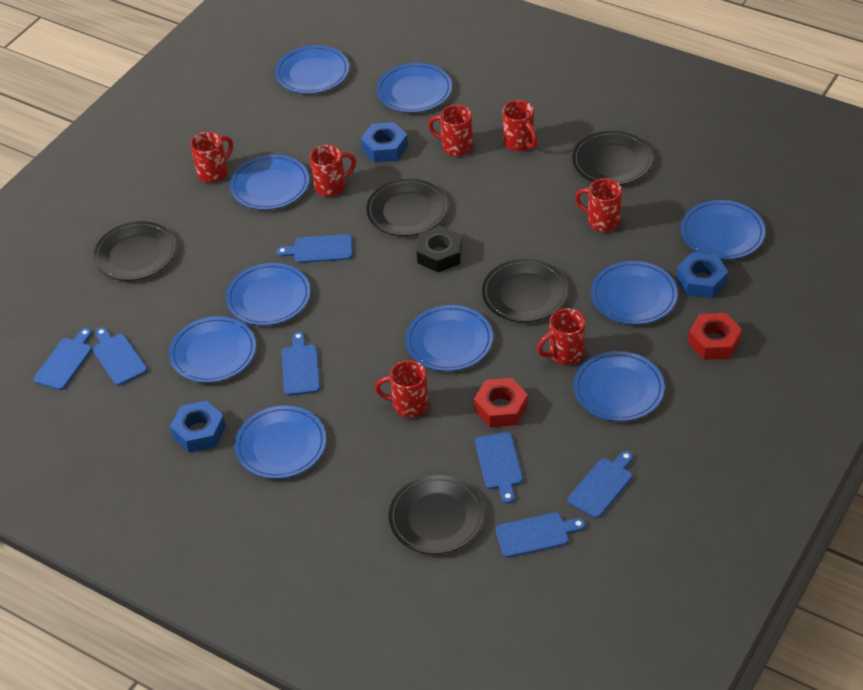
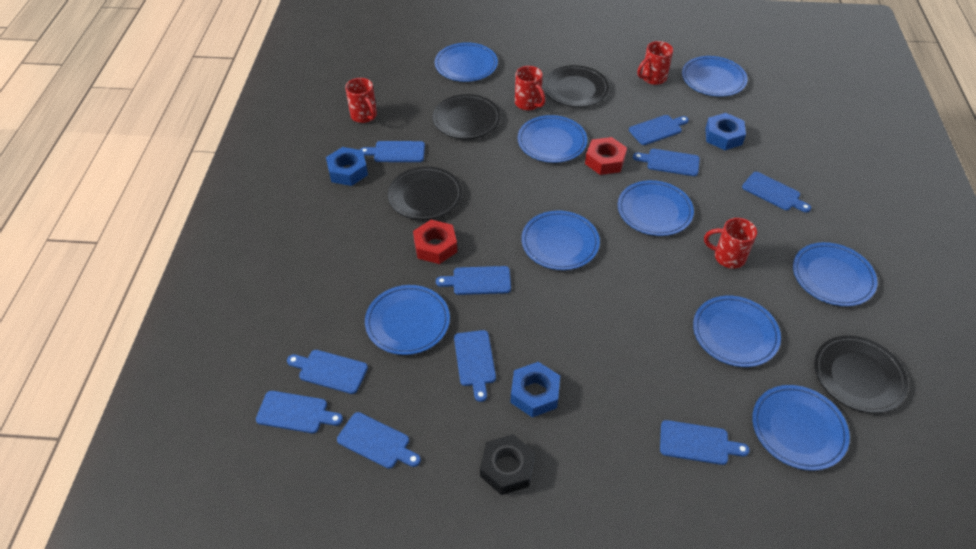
black plate: [94,221,176,281] [366,179,448,236] [389,475,484,554] [482,259,568,322] [572,131,653,185] = 5 -> [388,166,462,220] [433,94,501,139] [543,65,609,107] [814,335,908,413] = 4
blue cutting board: [34,328,92,390] [93,327,147,385] [276,234,353,263] [282,332,320,396] [475,432,523,504] [496,512,586,558] [568,451,633,518] = 7 -> [256,391,343,433] [287,350,368,394] [337,412,421,469] [360,141,425,162] [436,266,511,295] [454,330,496,402] [629,115,689,145] [633,149,700,176] [660,420,750,465] [742,172,811,212] = 10
blue plate: [169,316,256,383] [226,263,310,326] [230,155,309,210] [234,406,326,479] [275,45,349,94] [376,63,452,113] [405,305,493,371] [573,351,665,421] [591,261,678,325] [681,200,765,260] = 10 -> [365,285,450,355] [435,42,498,82] [518,115,587,163] [521,211,600,270] [618,180,694,236] [682,56,748,97] [693,296,781,367] [752,385,850,471] [793,242,878,306] = 9
red mug: [190,132,233,183] [310,145,356,197] [375,360,429,418] [428,105,473,156] [502,100,537,151] [537,308,585,365] [575,178,622,232] = 7 -> [345,78,377,123] [515,66,546,111] [637,41,673,85] [704,218,757,269] = 4

